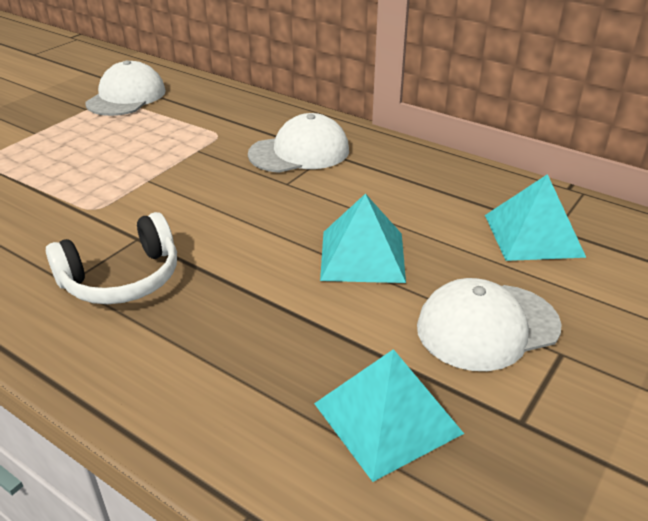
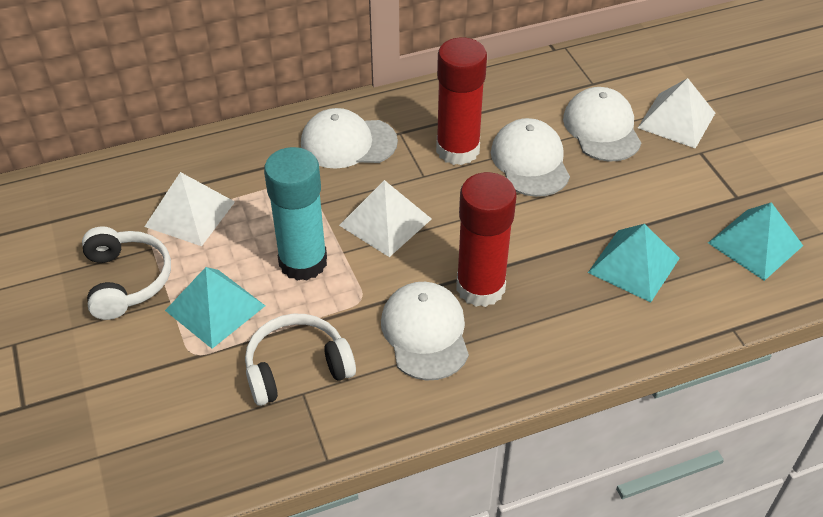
red glue stick: none = 0 -> [436,38,487,165] [456,172,517,307] = 2
turquoise glue stick: none = 0 -> [264,147,327,281] = 1
white cap: [85,60,166,116] [248,113,349,173] [417,278,562,371] = 3 -> [301,108,398,169] [381,282,469,381] [491,118,570,197] [563,87,641,162] = 4
white headphones: [46,212,177,304] = 1 -> [82,226,171,320] [245,314,356,406] = 2
white pyramid: none = 0 -> [145,172,235,246] [339,180,431,257] [638,78,715,149] = 3

